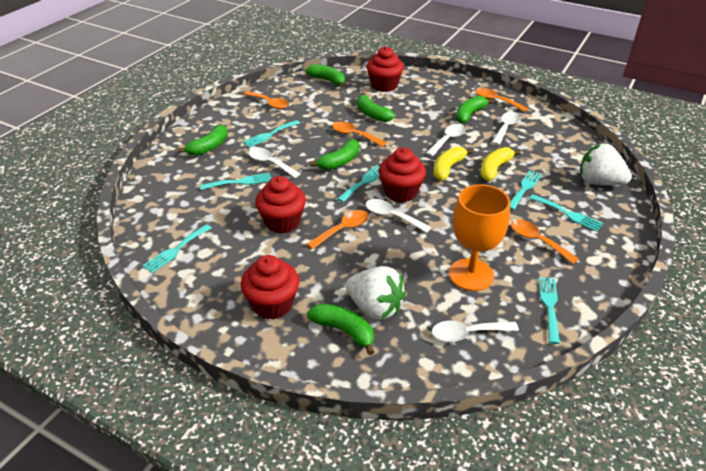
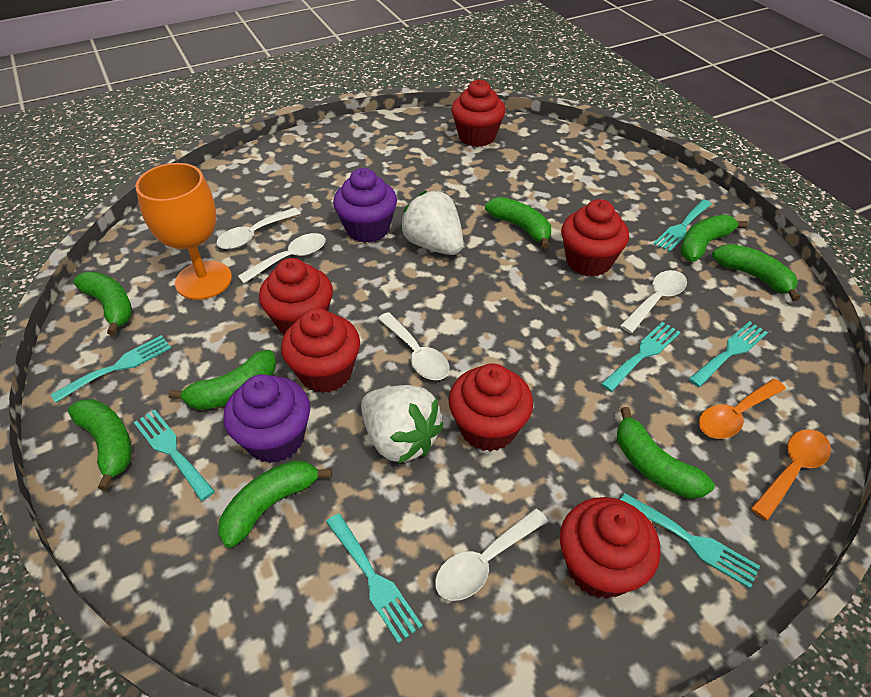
green banana: [177,124,228,156] [306,64,345,87] [307,304,374,355] [310,139,359,170] [357,93,395,122] [456,96,494,124] = 6 -> [68,399,132,491] [73,272,132,335] [169,350,276,410] [218,460,332,548] [485,197,551,249] [617,407,715,499] [680,215,748,261] [712,244,800,301] = 8
orange spoon: [244,91,289,109] [307,210,369,249] [332,122,387,147] [476,88,528,112] [511,219,579,264] = 5 -> [699,379,786,439] [751,429,831,520] = 2
purple cupcake: none = 0 -> [223,374,310,463] [333,168,397,243] = 2
red cupcake: [241,255,299,319] [255,176,306,234] [367,46,404,92] [379,147,426,203] = 4 -> [259,258,333,334] [281,308,360,393] [449,363,533,452] [451,79,505,147] [560,497,661,599] [561,199,629,277] = 6
yellow banana: [433,146,474,181] [480,147,521,181] = 2 -> none = 0

